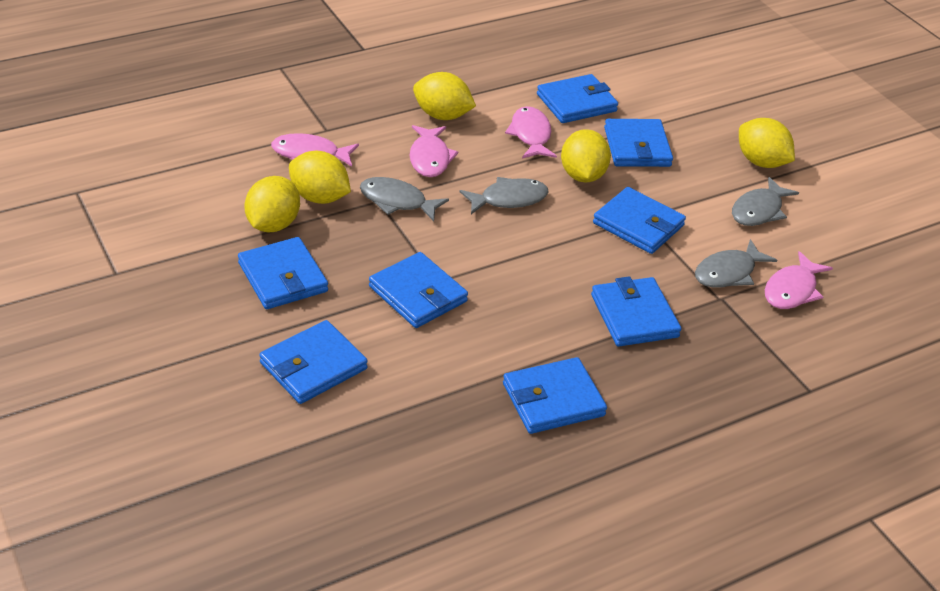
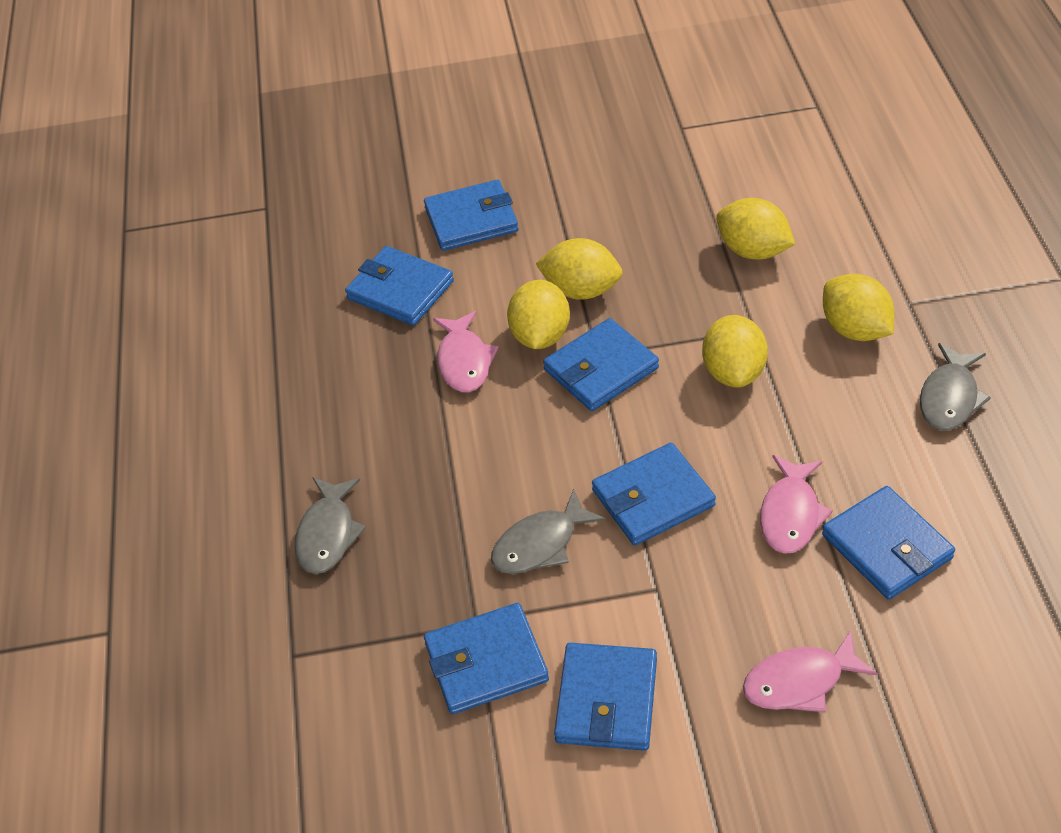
blue wallet: [238,237,328,309] [259,320,368,404] [369,252,468,328] [503,357,607,434] [537,74,618,123] [591,276,681,347] [593,187,686,254] [604,119,673,167] = 8 -> [345,246,454,326] [424,180,519,251] [424,603,549,714] [543,318,659,411] [554,643,657,751] [592,443,716,545] [822,486,955,600] = 7
grey fish: [360,177,449,221] [459,177,549,214] [695,239,777,288] [732,177,799,226] = 4 -> [295,477,366,574] [491,489,606,574] [920,343,991,431] = 3
pink fish: [271,133,359,166] [410,125,458,177] [505,106,557,159] [765,251,833,309] = 4 -> [433,311,499,392] [743,630,878,712] [760,455,833,554] = 3

